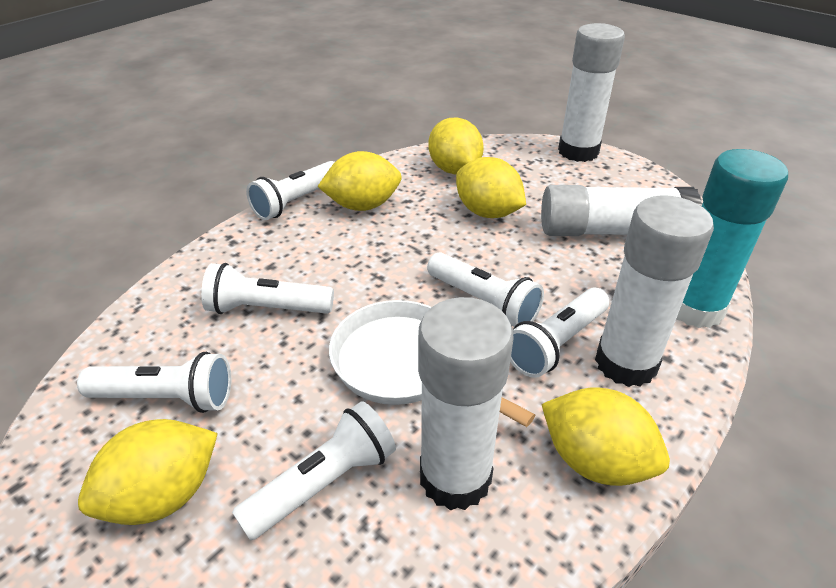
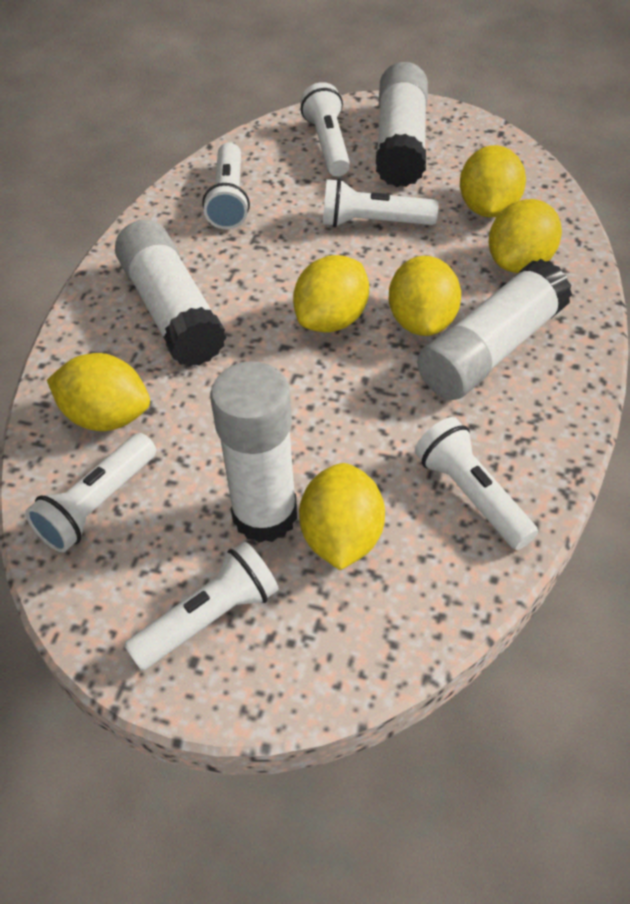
turquoise glue stick: [676,149,788,328] = 1 -> none = 0
white pan: [329,300,535,427] = 1 -> none = 0
yellow lemon: [78,419,218,525] [317,151,402,211] [428,118,484,174] [456,157,526,218] [542,387,670,486] = 5 -> [47,353,150,431] [293,255,369,332] [299,463,385,570] [389,256,461,336] [460,145,526,217] [488,199,562,273] = 6

